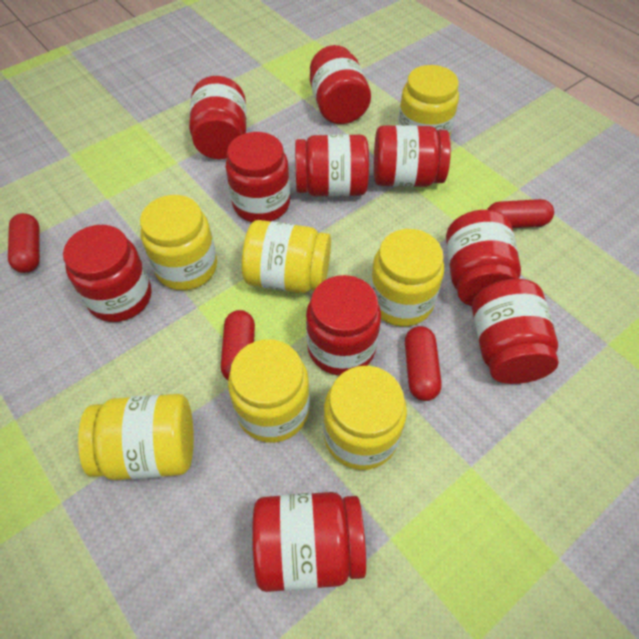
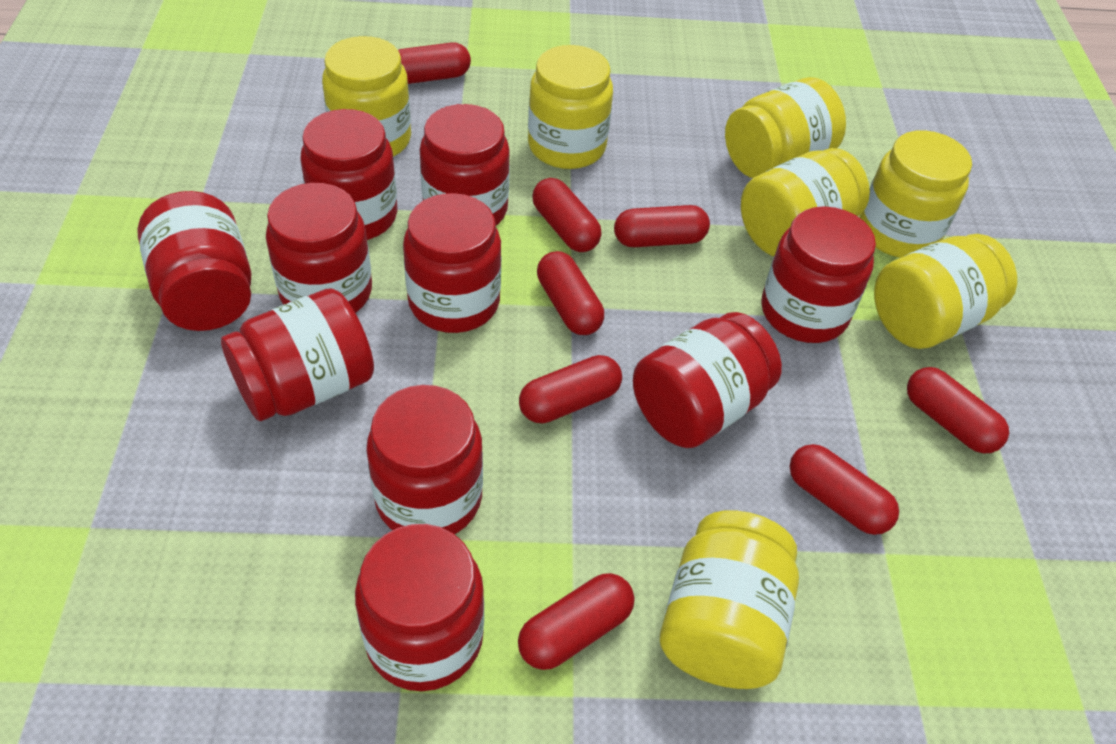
red capsule: [8,213,40,273] [221,310,255,380] [405,326,442,401] [487,199,554,228] = 4 -> [398,42,471,84] [518,573,634,670] [519,355,622,424] [532,178,602,252] [537,251,604,335] [614,205,710,247] [789,444,899,535] [907,367,1009,454] = 8

